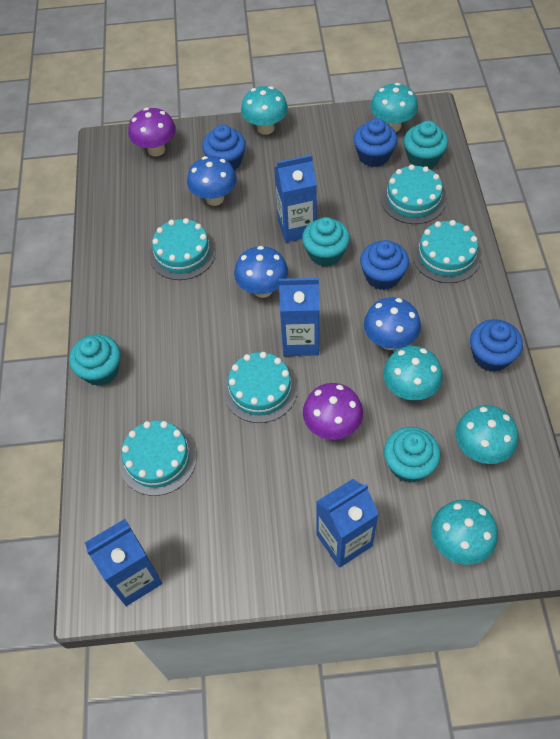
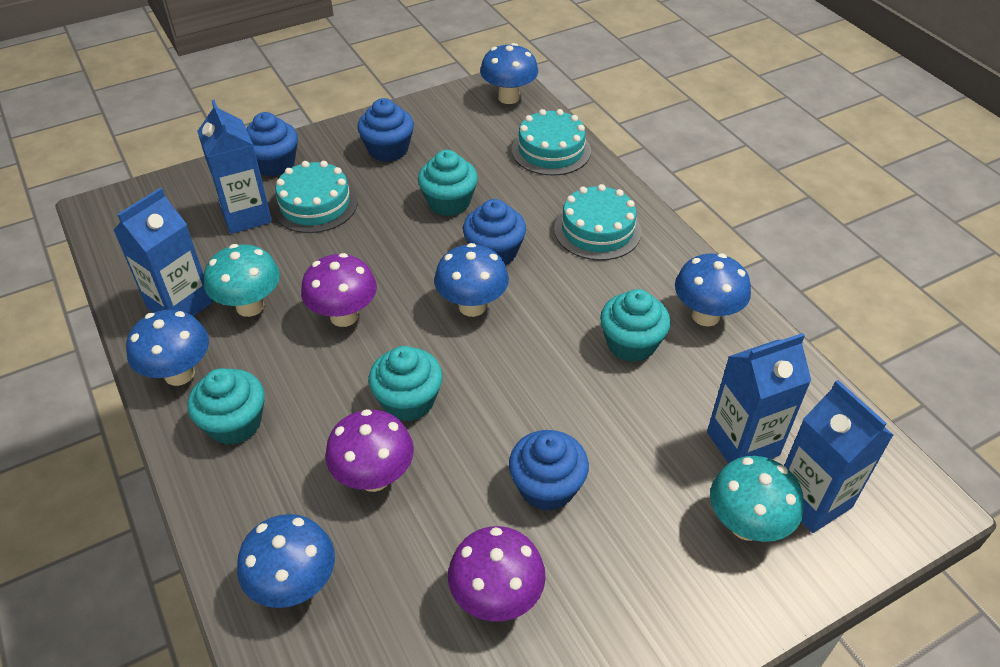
blue mushroom: [187,156,237,206] [234,246,288,298] [364,297,421,350] = 3 -> [126,310,209,386] [237,514,335,608] [434,243,509,317] [480,43,538,104] [675,253,751,326] = 5
purple mushroom: [128,108,176,156] [303,383,363,440] = 2 -> [301,253,377,327] [325,409,414,492] [448,526,546,622] = 3
turquoise cake: [119,421,197,496] [150,218,216,280] [224,352,298,423] [381,164,446,224] [413,220,481,283] = 5 -> [272,161,358,233] [512,109,591,176] [554,184,642,260] = 3
turquoise mushroom: [241,86,288,135] [370,83,418,132] [383,346,443,400] [431,499,498,565] [455,405,518,464] = 5 -> [204,244,280,317] [710,456,804,542] = 2

